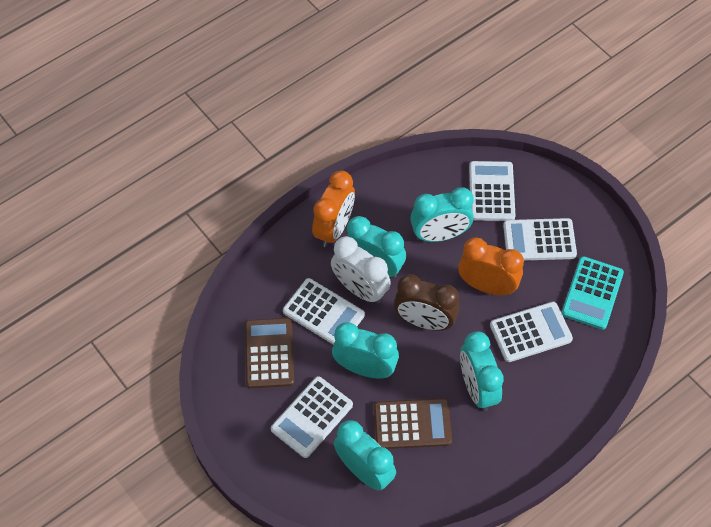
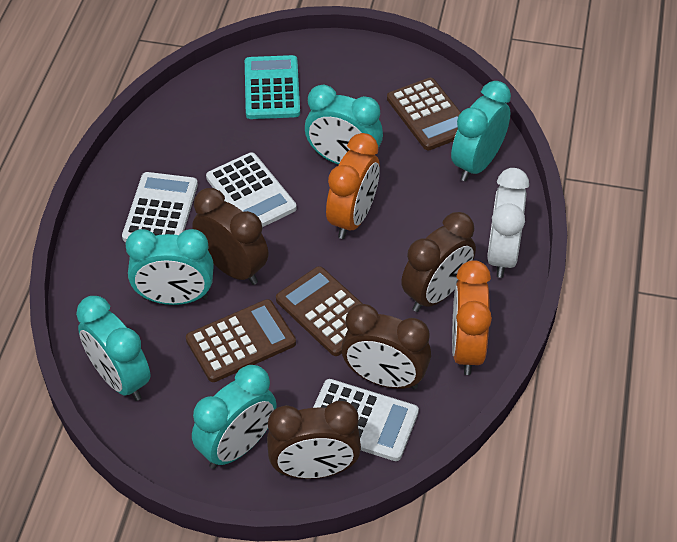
brown calculator: [245,318,294,388] [374,398,452,449] = 2 -> [186,299,296,382] [276,266,363,356] [387,78,461,150] = 3
brown clock: [394,274,459,331] = 1 -> [192,188,269,285] [267,401,361,479] [341,304,431,389] [401,212,476,312] = 4
white calculator: [271,376,353,458] [283,278,365,345] [469,161,516,221] [490,302,573,362] [503,218,577,261] = 5 -> [122,172,198,242] [206,152,297,227] [313,379,419,461] = 3

